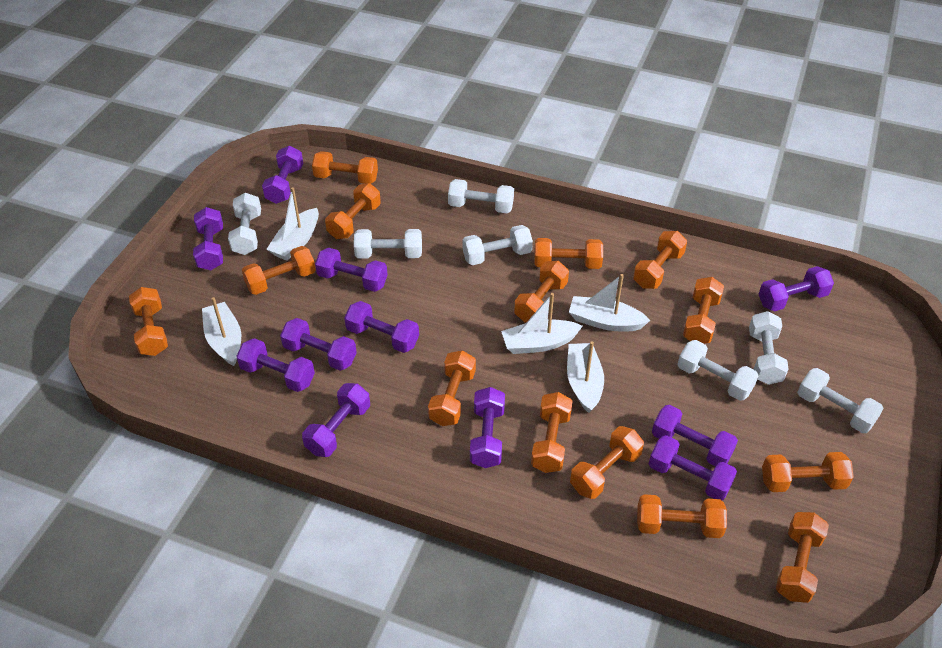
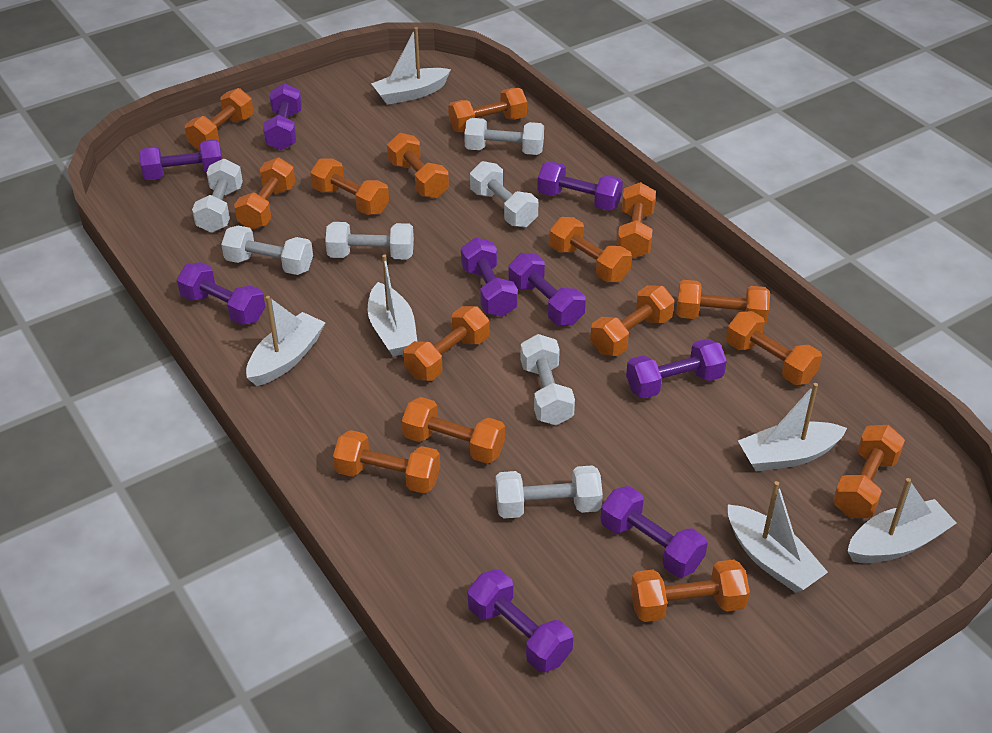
orange dumbbell: [129,287,168,356] [242,246,316,295] [312,151,378,184] [325,183,381,239] [428,350,476,426] [514,261,569,322] [531,392,573,473] [534,238,603,269] [570,426,644,499] [633,231,687,289] [637,494,727,538] [683,277,724,344] [762,452,854,492] [776,512,829,603] = 14 -> [185,88,253,151] [234,158,296,230] [310,158,389,215] [333,430,440,493] [387,133,449,198] [402,397,505,464] [403,306,489,381] [448,88,527,132] [549,217,632,282] [590,285,675,356] [617,182,656,258] [631,559,750,622] [676,280,770,324] [726,311,822,385] [833,425,905,518] = 15
purple dumbbell: [193,207,223,270] [236,338,315,392] [262,146,303,204] [280,318,357,371] [302,383,370,457] [315,248,388,292] [344,301,419,353] [470,387,505,468] [649,435,737,500] [652,405,738,467] [759,266,834,312] = 11 -> [139,139,222,180] [177,262,265,325] [263,83,302,150] [461,237,518,317] [467,570,573,672] [509,253,586,326] [537,161,623,211] [600,486,708,577] [626,338,727,399] = 9
white boat: [202,297,241,366] [266,187,319,261] [501,293,583,354] [567,341,604,413] [569,274,651,331] = 5 -> [246,296,326,386] [368,254,417,357] [371,27,451,105] [728,481,828,593] [738,383,847,472] [847,478,956,563] = 6

